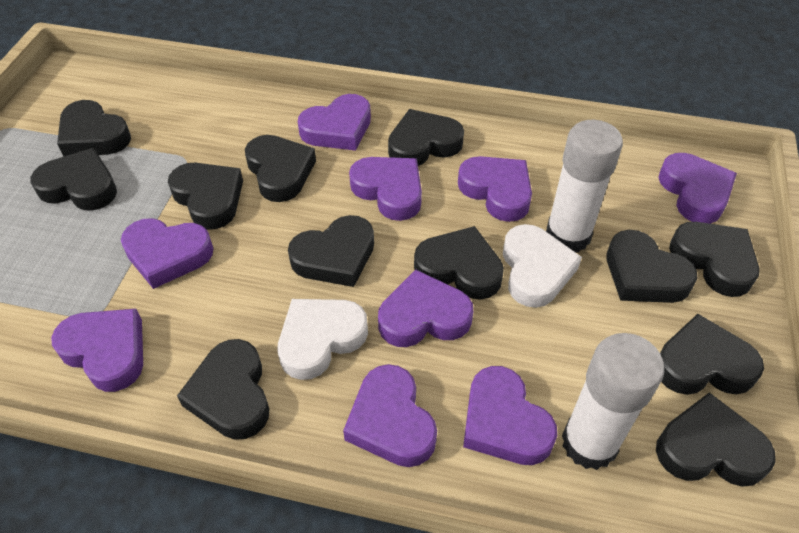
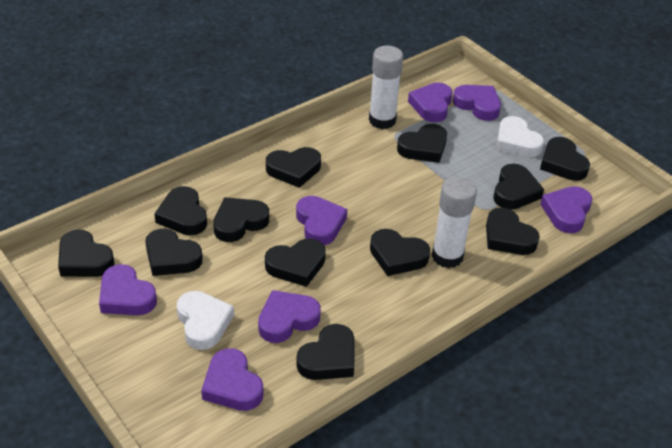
purple heart: [51,309,143,392] [121,218,213,289] [298,94,371,151] [343,364,437,467] [349,157,422,221] [378,270,473,347] [458,156,532,222] [463,366,557,465] [658,153,737,224] = 9 -> [99,264,157,315] [201,348,264,411] [258,290,321,343] [296,196,347,245] [408,83,452,122] [453,85,501,121] [540,186,592,233] = 7

